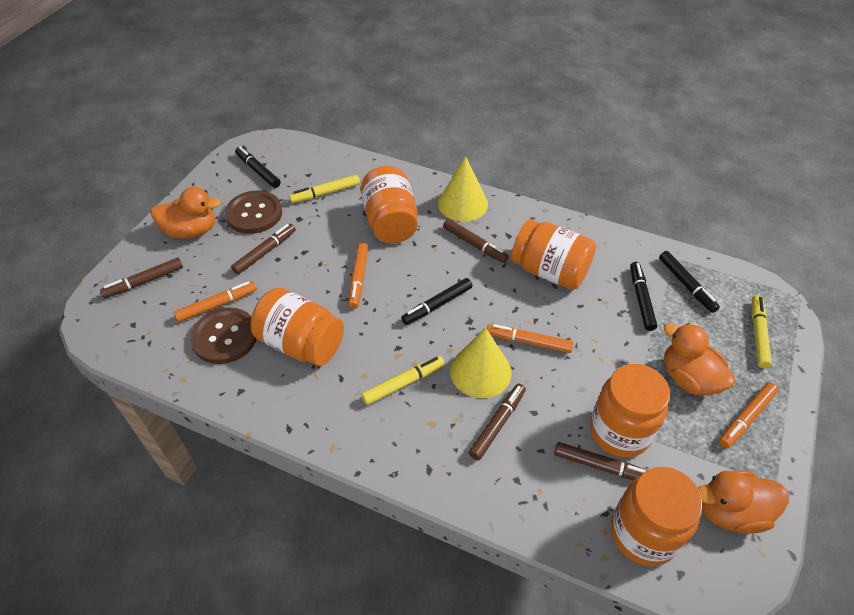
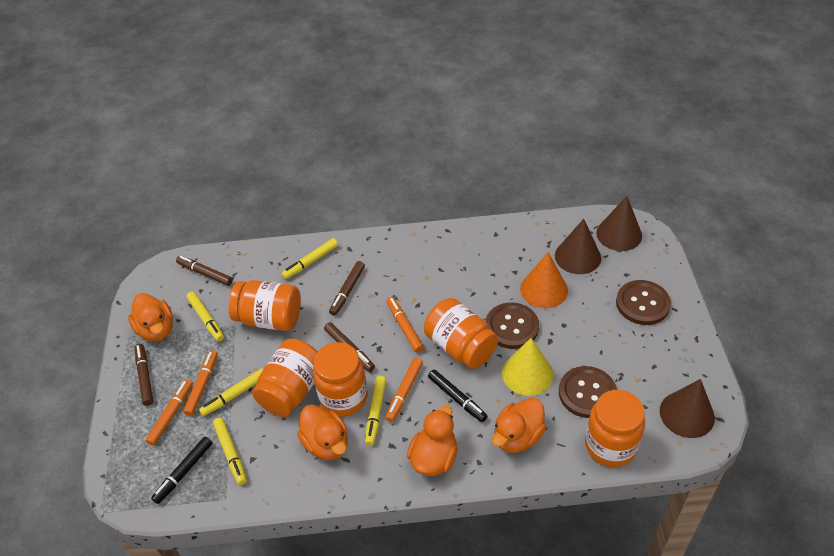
black marker: [235,147,281,188] [401,278,473,325] [630,262,657,331] [659,251,720,313] = 4 -> [151,437,212,504] [428,370,488,422] = 2
brown button: [190,307,257,364] [225,191,282,234] = 2 -> [485,302,539,349] [559,366,617,418] [616,280,671,325] = 3
brown cone: none = 0 -> [555,219,601,274] [596,196,642,251] [660,379,715,438] = 3
brown marker: [100,258,183,298] [231,224,296,274] [443,219,509,263] [469,383,526,460] [554,442,647,480] = 5 -> [135,344,153,406] [176,256,233,286] [324,322,375,372] [329,261,365,316] = 4
orange cone: none = 0 -> [520,252,568,308] = 1
orange duck: [151,187,221,238] [663,323,735,395] [698,470,789,534] = 3 -> [128,293,173,342] [297,404,348,460] [407,405,457,476] [492,397,546,453] = 4
yellow cone: [438,156,488,222] [450,328,512,398] = 2 -> [502,338,553,396] = 1
yellow marker: [289,175,360,203] [361,356,445,405] [752,295,772,368] = 3 -> [186,292,224,342] [199,368,263,416] [213,418,247,485] [282,238,338,279] [365,376,386,446] = 5

